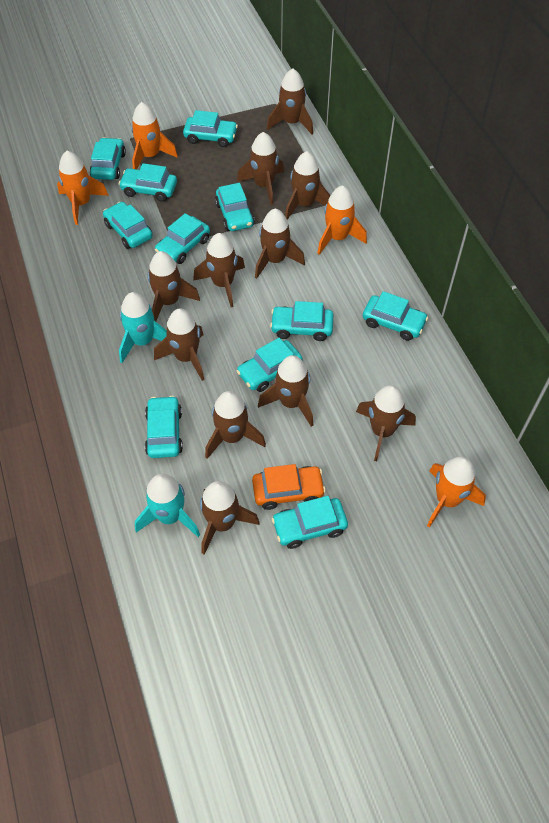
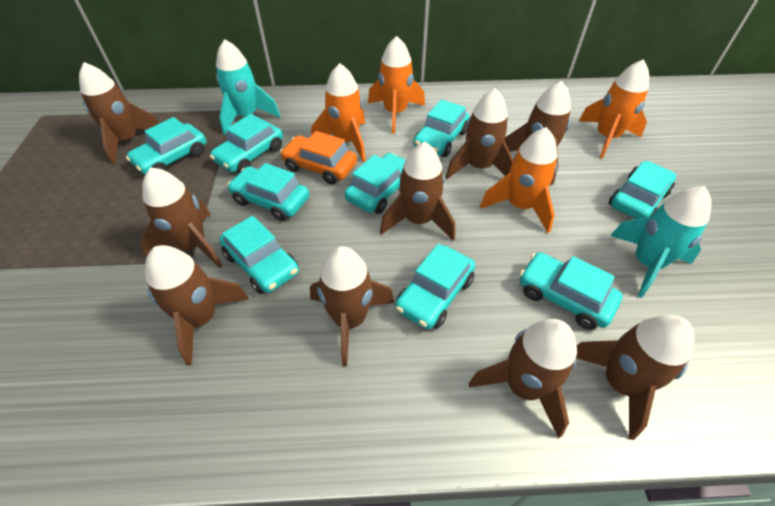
brown rocket: [148,251,200,322] [154,308,204,381] [193,233,245,307] [200,481,259,554] [205,391,266,459] [237,132,284,205] [255,209,305,279] [258,355,313,427] [267,68,313,134] [285,151,331,220] [356,385,416,461] = 11 -> [79,62,159,164] [140,167,223,268] [145,245,249,365] [310,246,394,367] [380,142,455,240] [446,88,513,179] [469,319,577,438] [504,81,571,185] [576,315,694,440] = 9
turquoise car: [90,137,126,180] [103,202,153,249] [119,163,177,202] [145,396,183,458] [155,213,210,264] [183,110,238,147] [215,183,255,231] [237,338,302,392] [270,301,333,341] [272,496,348,549] [363,291,428,341] = 11 -> [126,117,207,175] [210,114,283,173] [219,216,299,294] [227,163,310,221] [344,153,406,214] [395,244,475,329] [413,99,469,157] [520,252,623,330] [609,161,676,219] = 9

